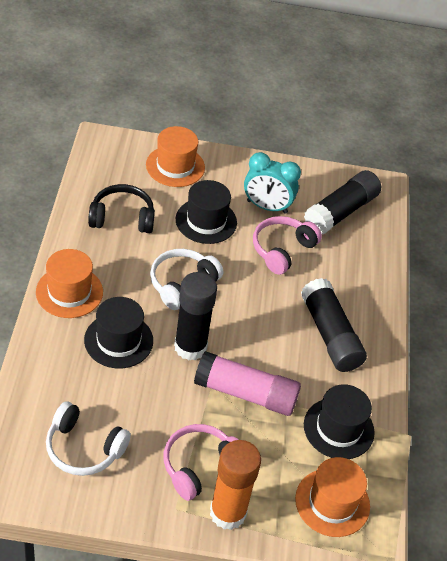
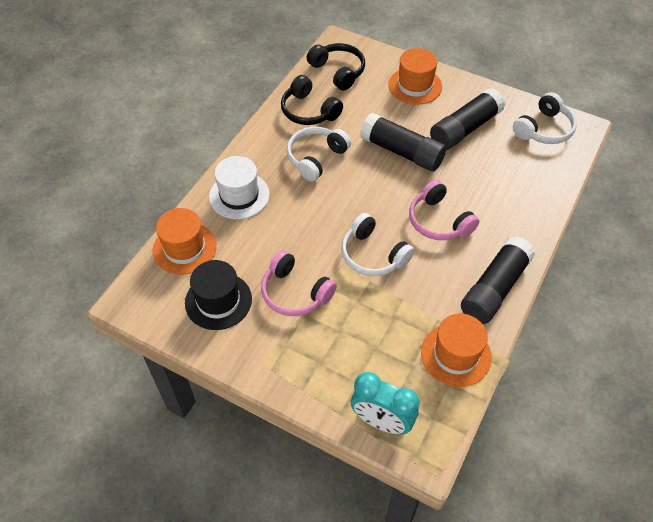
black hat: [84,297,153,368] [176,180,237,244] [304,384,375,459] = 3 -> [185,260,252,330] = 1
black headphones: [88,184,155,233] = 1 -> [281,75,343,125] [307,43,365,91] = 2
orange glue stick: [210,440,261,530] = 1 -> none = 0
pink glue stick: [194,351,301,416] = 1 -> none = 0
white hat: none = 0 -> [209,156,270,219] = 1
white headphones: [46,401,131,476] [150,249,224,310] = 2 -> [287,127,351,182] [341,213,414,276] [513,92,577,144] = 3

